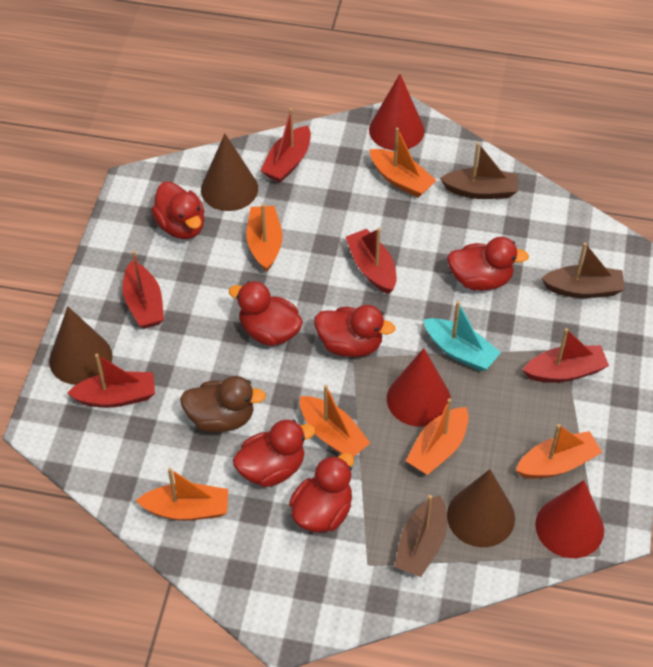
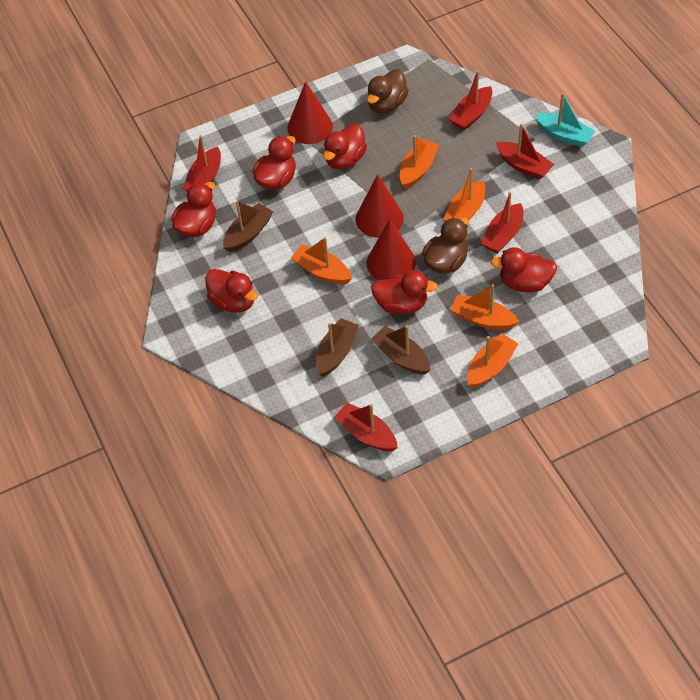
brown cone: [49,306,113,385] [201,134,258,211] [447,469,515,547] = 3 -> none = 0
brown duck: [180,376,266,433] = 1 -> [367,69,409,114] [422,217,469,274] = 2
orange boat: [136,468,228,521] [247,204,283,272] [300,385,370,457] [370,128,437,198] [406,398,468,475] [516,424,602,479] = 6 -> [291,237,352,284] [400,135,439,189] [443,168,485,221] [451,284,519,330] [467,333,519,388] = 5

